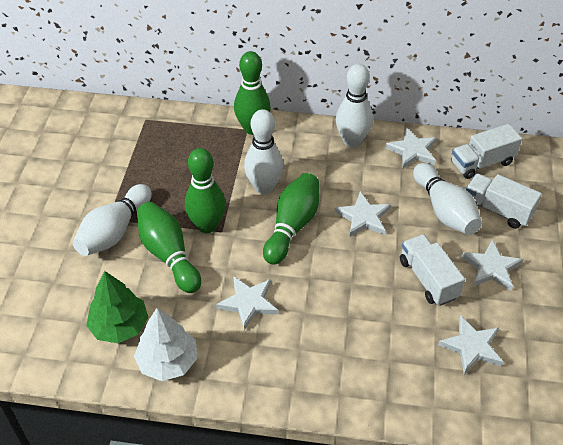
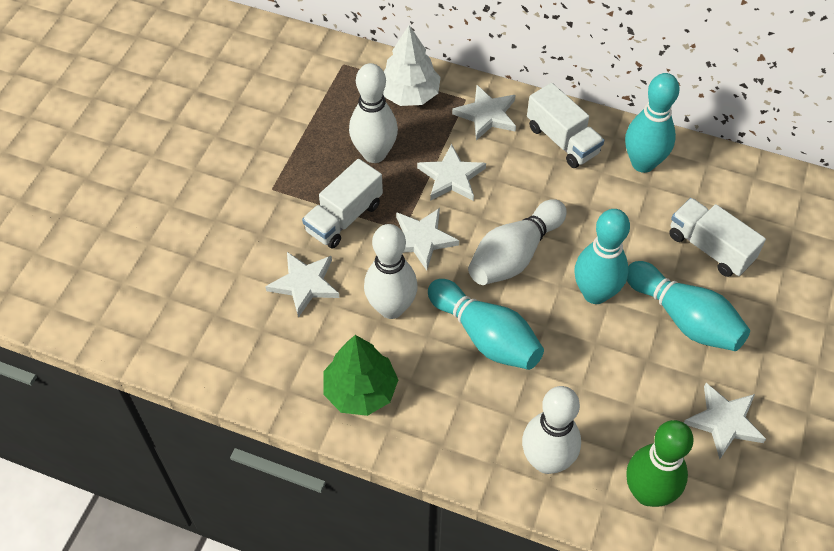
green bowling pin: [137,202,201,293] [185,148,226,233] [234,51,271,135] [263,173,319,265] = 4 -> [626,420,694,507] = 1
turquoise bowling pin: none = 0 -> [428,279,544,370] [574,209,630,304] [625,73,680,173] [627,261,750,351] = 4

